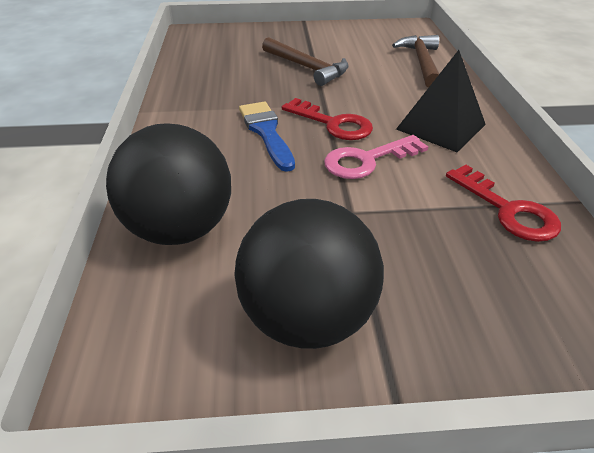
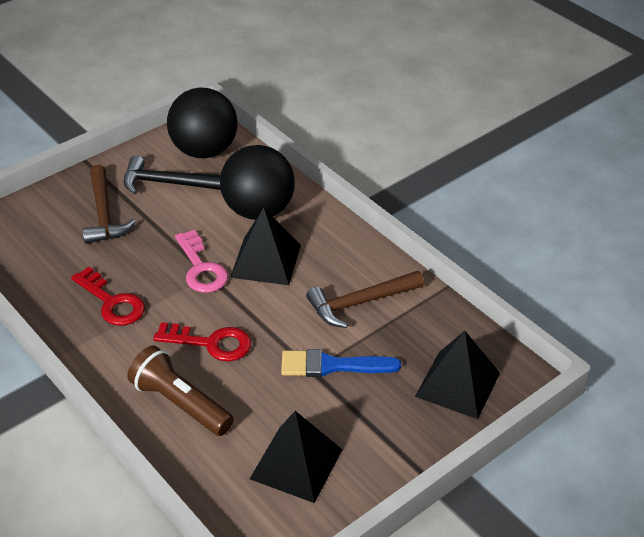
black hammer: none = 0 -> [123,155,221,194] = 1
black pyramid: [396,50,486,152] = 1 -> [230,207,301,285] [250,411,343,503] [415,331,500,419] = 3
brown flashlight: none = 0 -> [127,345,234,436] = 1

